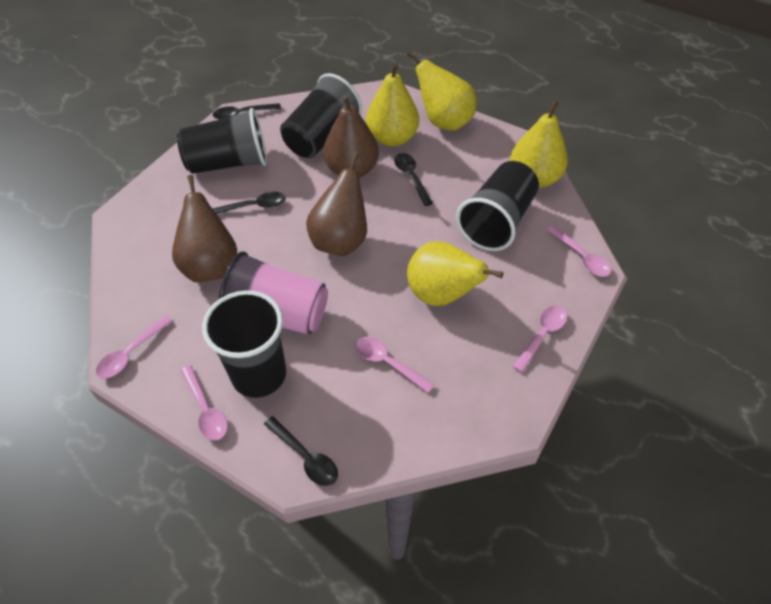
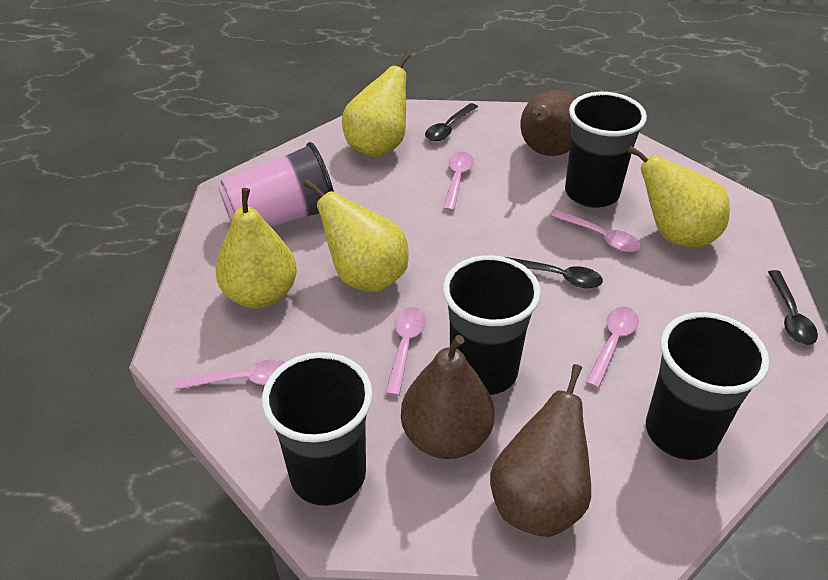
black spoon: [213,103,281,120] [213,192,286,214] [264,416,338,486] [394,153,433,206] = 4 -> [425,103,478,141] [506,257,603,288] [768,270,818,345] = 3

